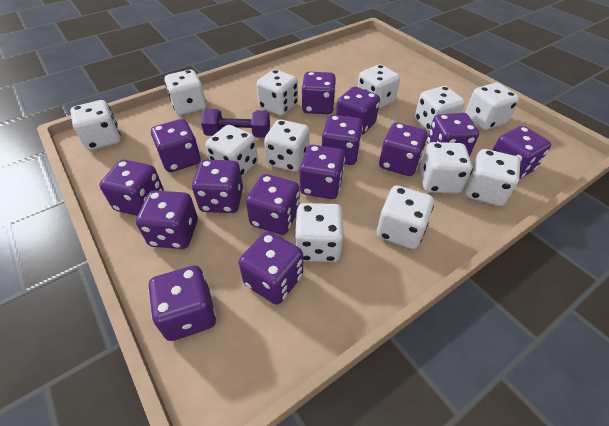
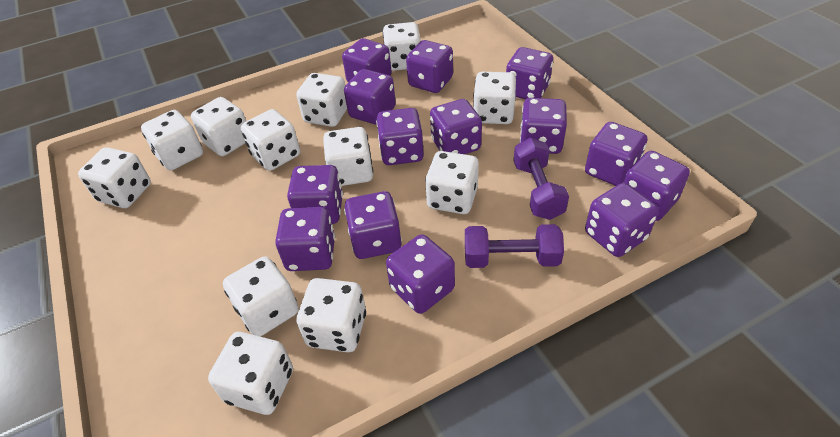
purple dumbbell: [201,109,270,138] = 1 -> [465,224,564,268] [513,138,569,220] = 2

